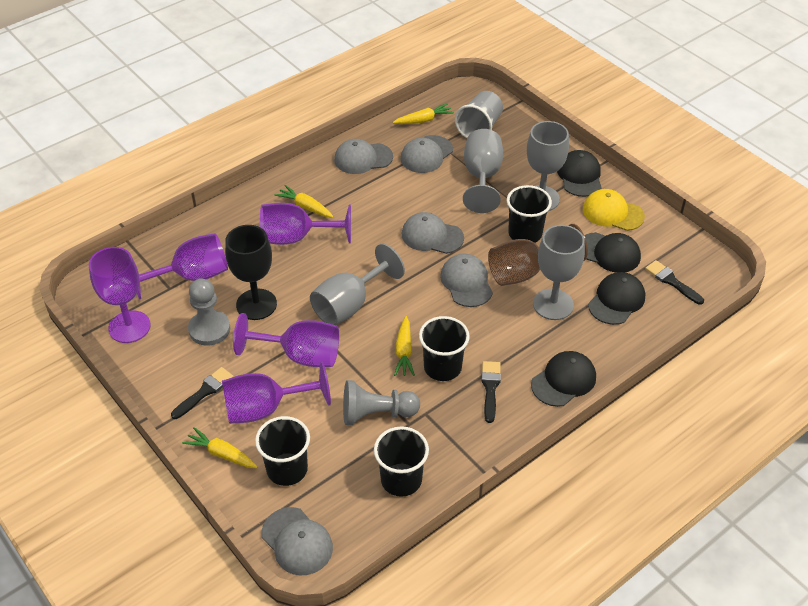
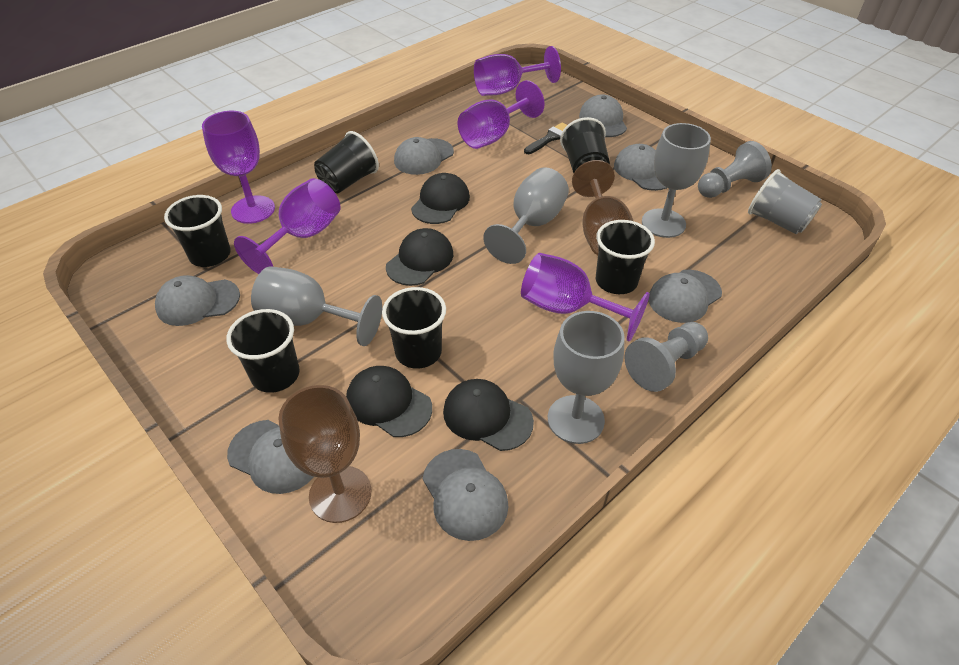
black brush: [171,367,234,419] [481,361,501,423] [645,260,704,305] = 3 -> [524,123,567,154] = 1
black cup: [255,416,310,486] [374,426,429,497] [419,316,470,381] [507,185,552,243] = 4 -> [164,195,231,267] [226,309,300,393] [314,131,379,193] [382,287,446,369] [560,117,610,173] [596,220,655,294] = 6
black goblet: [225,225,277,320] = 1 -> none = 0
brown goblet: [488,224,588,286] = 1 -> [278,385,372,523] [572,160,633,255] = 2
grey cap: [262,507,333,575] [334,139,393,174] [401,135,453,173] [402,212,464,254] [440,254,493,307] = 5 -> [155,275,240,326] [227,420,314,494] [394,137,454,175] [423,449,509,541] [579,95,627,137] [614,144,667,191] [648,270,722,323] = 7
yellow cap: [583,189,645,231] = 1 -> none = 0
yellow carrot: [182,427,258,468] [275,185,334,218] [393,103,454,124] [394,316,415,376] = 4 -> none = 0

